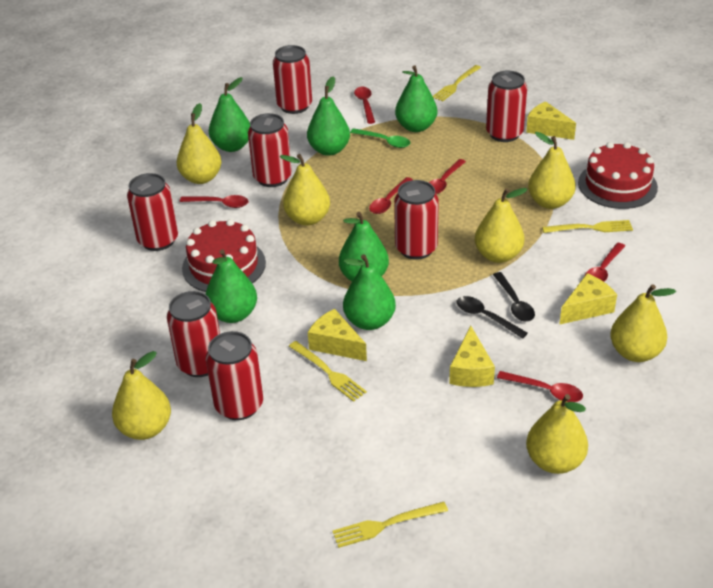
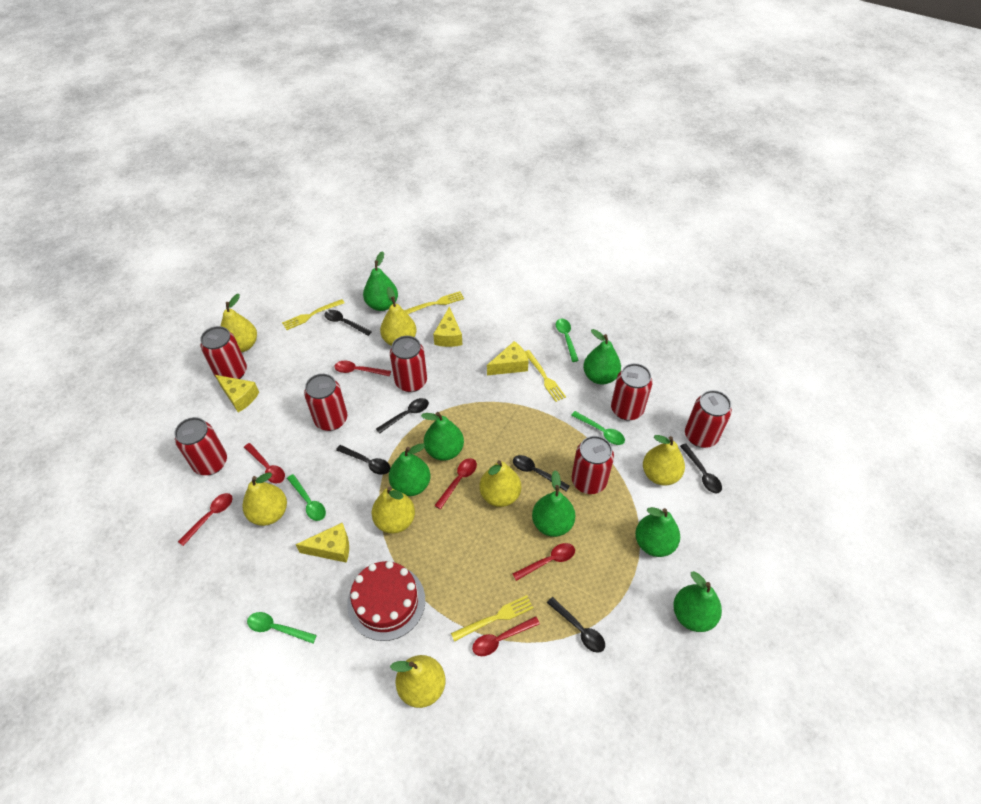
black spoon: [456,296,528,339] [493,272,535,322] = 2 -> [324,310,372,336] [336,445,390,475] [376,398,429,434] [513,455,570,491] [547,597,605,653] [680,443,722,493] = 6
green pear: [206,249,257,323] [209,77,250,152] [307,77,350,156] [339,212,389,281] [343,255,396,330] [395,65,437,132] = 6 -> [363,251,398,311] [389,443,431,496] [421,412,464,461] [532,470,575,537] [583,329,621,385] [635,507,680,557] [673,571,722,632] = 7
green spoon: [350,128,410,148] = 1 -> [247,612,317,643] [287,474,326,521] [556,319,579,362] [571,411,625,445] = 4
red cake: [182,219,266,292] [578,142,658,209] = 2 -> [347,561,425,641] = 1

